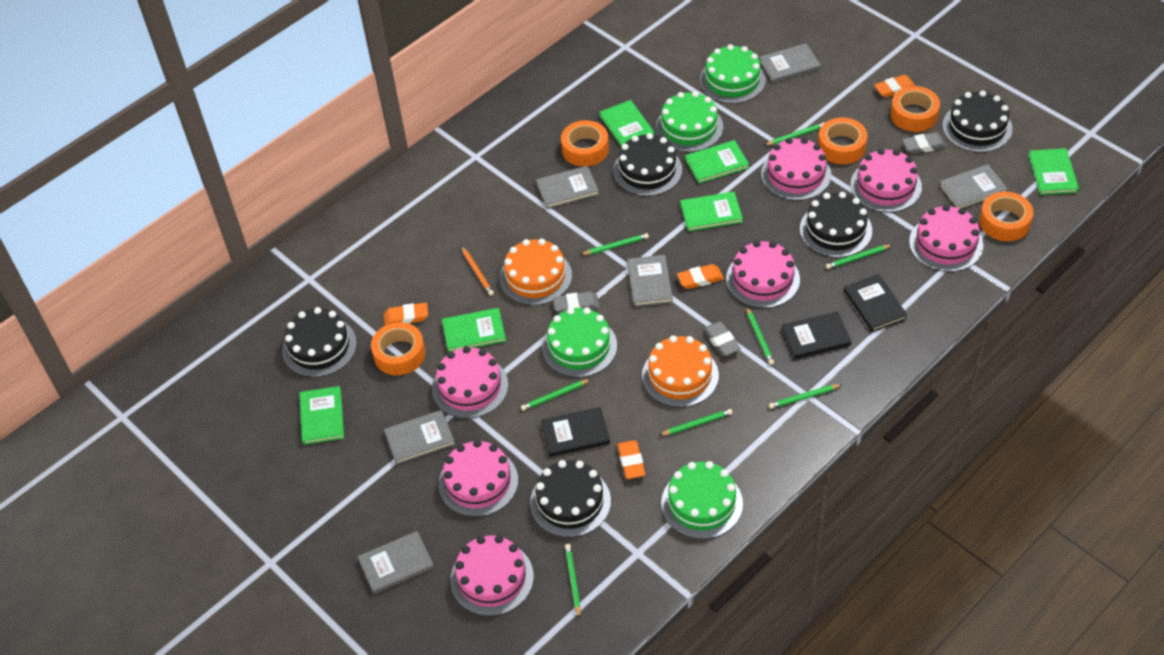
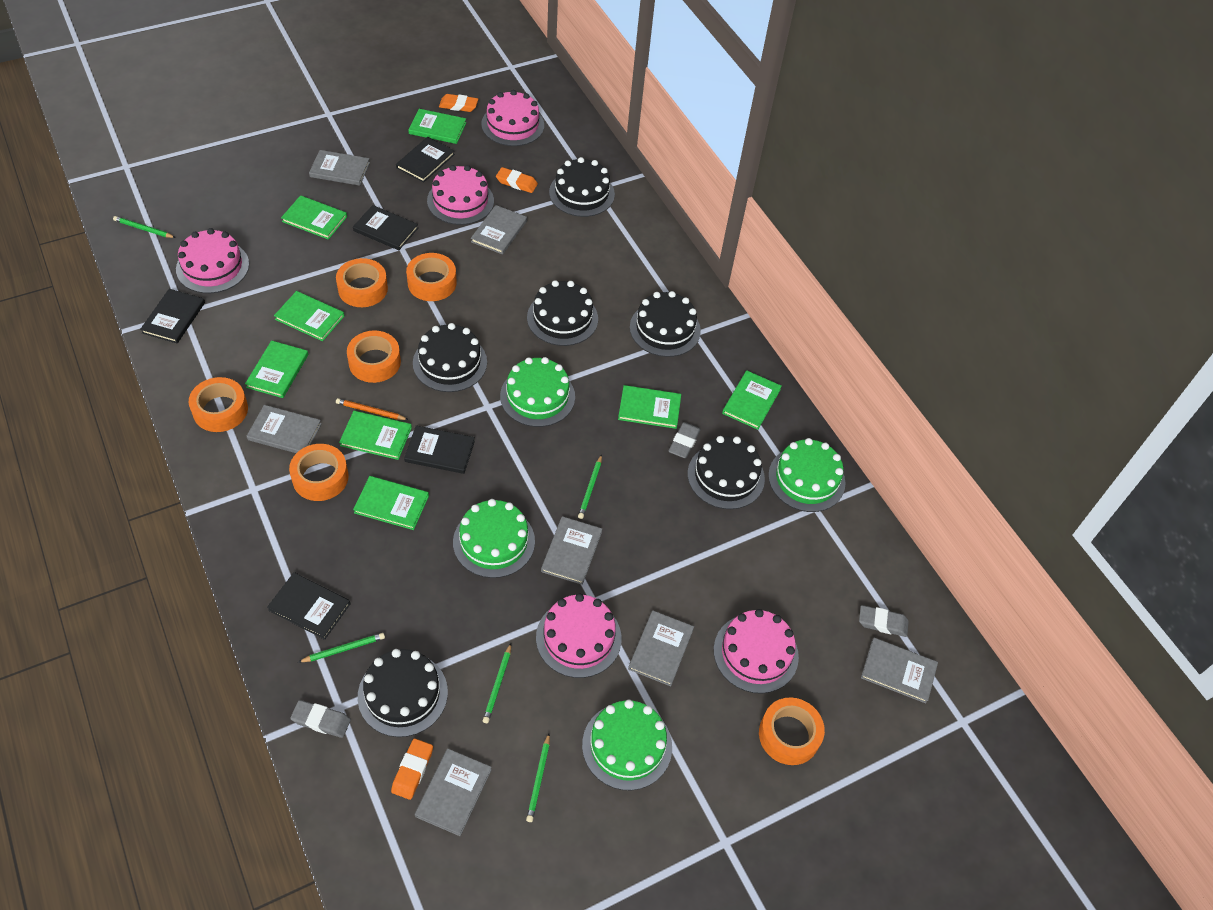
black book: [541,407,610,457] [781,311,852,359] [844,274,908,332] = 3 -> [140,289,205,343] [267,572,350,640] [353,205,418,250] [396,137,455,183] [404,425,475,474] = 5
black cake: [282,307,357,377] [530,460,611,537] [613,133,682,196] [800,192,872,258] [942,91,1013,152] = 5 -> [358,649,448,737] [413,323,487,392] [527,280,598,346] [549,157,615,217] [630,291,701,357] [688,436,765,509] = 6
green book: [300,386,344,445] [442,308,506,353] [599,100,655,147] [680,192,743,232] [685,140,749,184] [1029,148,1079,195] = 6 -> [245,340,308,398] [274,291,345,341] [281,195,347,240] [339,411,412,460] [353,476,429,530] [408,109,466,144] [618,385,681,429] [722,371,782,430] = 8
green pencil: [521,379,591,411] [565,544,581,619] [580,233,649,255] [660,409,733,436] [746,306,774,365] [764,122,825,146] [769,384,842,409] [826,245,892,269] = 8 -> [113,216,176,238] [299,633,385,662] [483,643,511,723] [526,734,550,822] [578,455,602,519] = 5
grey book: [358,531,434,594] [384,410,455,465] [536,166,599,209] [627,255,673,307] [759,43,821,83] [939,164,1008,208] = 6 -> [247,405,322,453] [309,150,370,186] [415,749,492,836] [471,205,527,255] [541,516,602,585] [628,611,694,686] [861,638,938,704] = 7
orange cake: [500,238,572,305] [642,335,719,407] = 2 -> none = 0
orange eraser: [384,303,428,325] [617,440,646,479] [677,264,724,289] [874,75,915,98] = 4 -> [391,738,433,800] [439,94,478,112] [496,167,538,193] = 3
orange tape: [371,322,425,375] [561,120,609,167] [818,117,867,164] [890,86,940,132] [979,192,1033,241] = 5 -> [189,377,248,432] [289,444,349,501] [336,258,388,307] [347,330,401,383] [406,253,457,301] [759,697,825,765] = 6
pink cake: [432,346,508,419] [438,440,518,517] [450,535,534,616] [726,241,800,308] [761,138,832,200] [851,148,922,212] [909,205,983,272] = 7 -> [176,228,249,293] [427,165,494,225] [481,90,544,146] [536,593,622,678] [714,609,799,694] = 5

